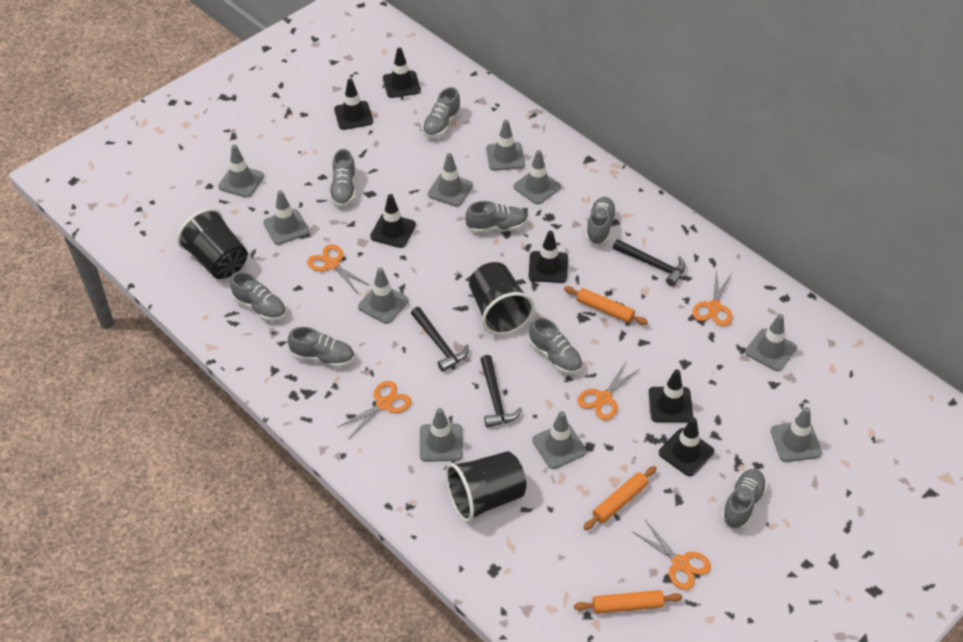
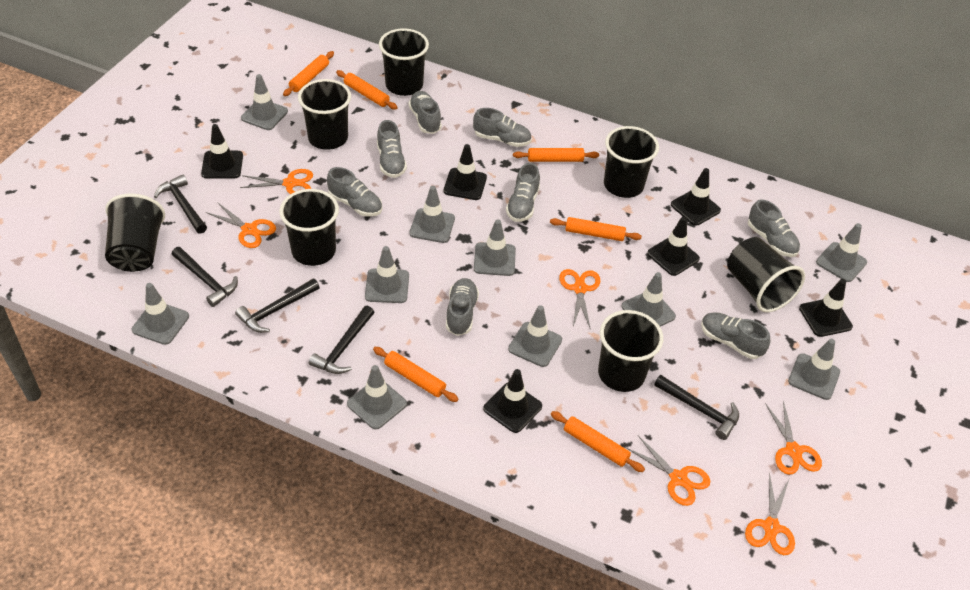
black cup: [177,208,248,279] [446,451,526,523] [469,262,534,335] = 3 -> [105,194,165,272] [279,189,339,266] [298,79,351,150] [379,28,429,96] [598,310,663,392] [604,126,659,198] [727,237,805,312] = 7
black hammer: [411,307,469,372] [480,355,522,428] [613,239,686,286] = 3 -> [154,174,207,234] [172,247,238,307] [235,278,320,333] [309,306,374,374] [654,375,739,440] = 5
orange rolling pin: [564,286,648,325] [574,590,682,614] [583,466,657,530] = 3 -> [283,51,334,96] [336,70,398,110] [373,347,458,402] [513,148,599,162] [550,217,642,241] [551,411,645,472] = 6
orange scissors: [307,244,370,292] [338,381,412,438] [577,362,641,420] [632,520,711,590] [692,269,732,326] = 5 -> [206,202,276,248] [240,169,313,194] [559,269,600,330] [625,436,710,506] [745,472,795,555] [765,400,822,475] = 6

